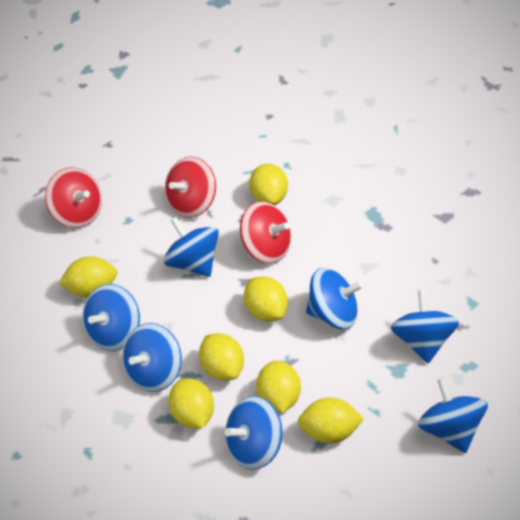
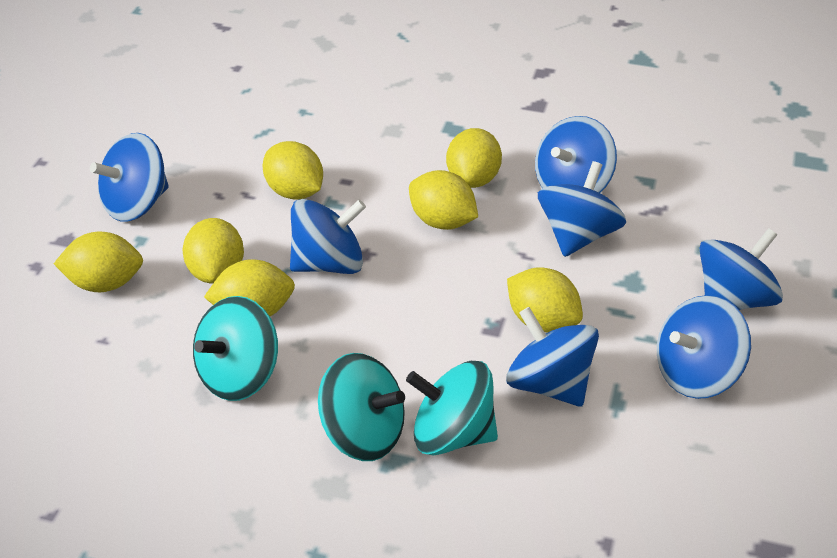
red spinning top: [45,168,102,228] [165,157,216,218] [240,201,291,264] = 3 -> none = 0
turquoise spinning top: none = 0 -> [193,296,278,401] [318,353,405,461] [406,361,498,456] = 3

